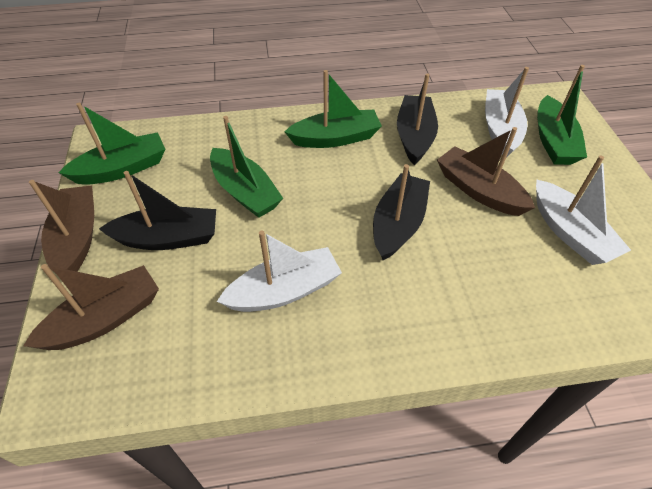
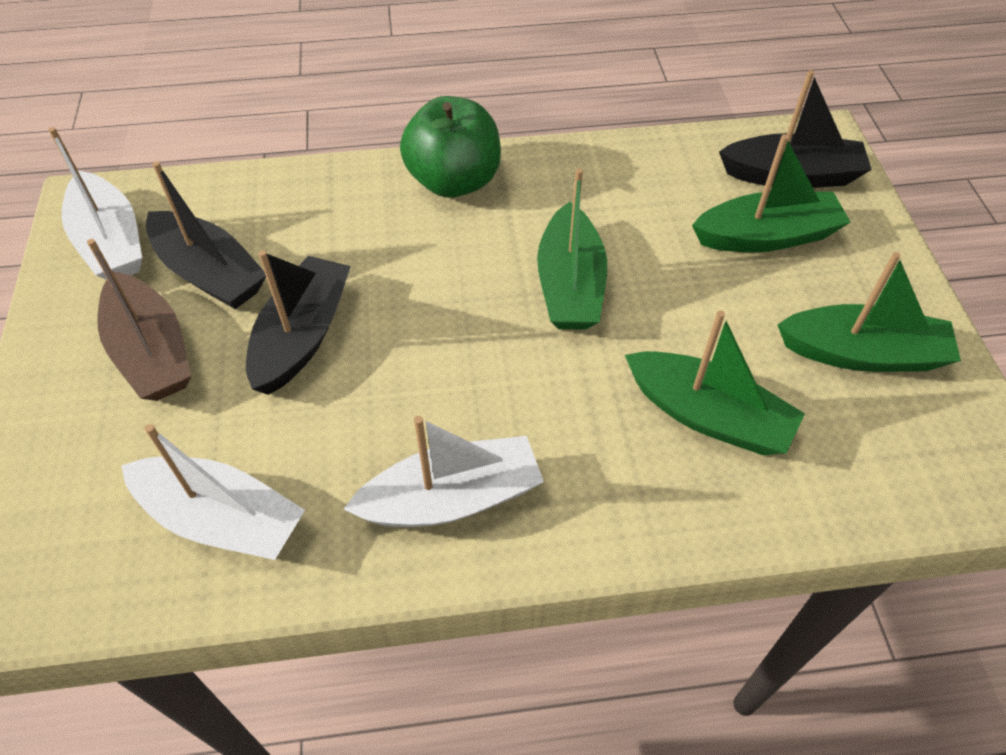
brown boat: [23,264,159,350] [29,180,94,273] [437,127,535,216] = 3 -> [87,239,191,401] = 1
green apple: none = 0 -> [400,96,501,198] = 1

